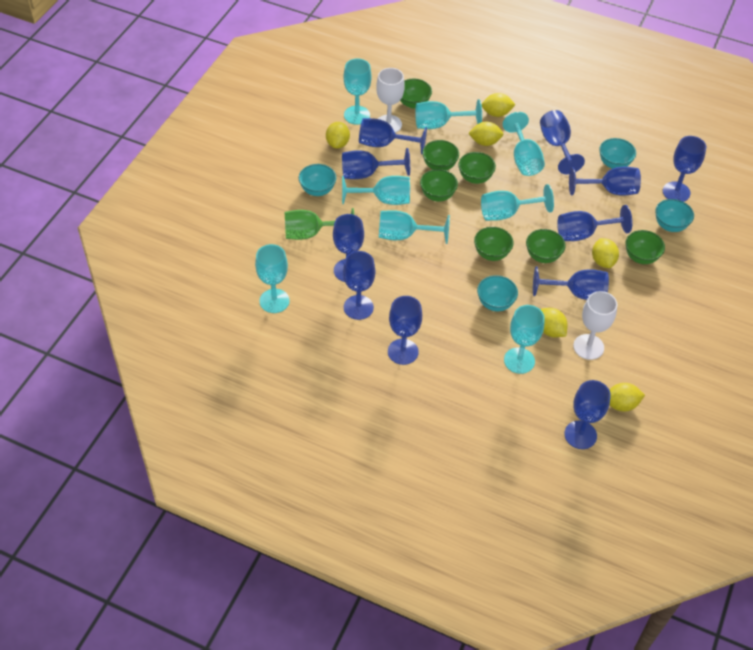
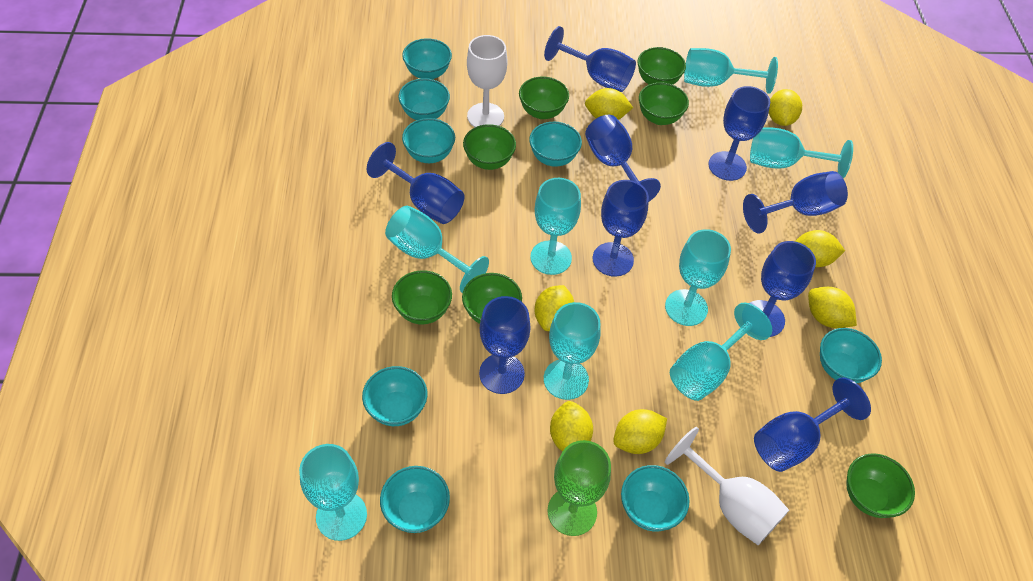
blue goblet: [333,214,364,282] [342,148,410,179] [343,251,375,320] [359,118,427,154] [388,296,422,365] [533,266,609,300] [540,110,585,174] [557,205,632,241] [564,380,611,449] [569,167,641,196] [663,136,706,202] = 11 -> [367,142,464,224] [479,296,531,394] [544,26,636,92] [585,115,661,201] [593,180,649,277] [708,86,770,181] [743,171,848,233] [750,241,816,337] [754,377,871,472] = 9
turquoise bowl: [299,164,336,196] [477,275,518,311] [599,138,636,169] [655,199,694,232] = 4 -> [362,366,427,426] [380,466,450,533] [398,78,450,120] [402,38,452,79] [402,118,455,163] [529,122,582,167] [621,465,690,531] [820,328,882,383] = 8
yellow lemon: [326,122,350,149] [468,122,503,146] [482,93,516,117] [540,308,568,337] [592,238,619,268] [610,383,645,411] = 6 -> [535,285,574,331] [550,401,593,452] [585,88,633,120] [613,409,667,454] [769,89,802,126] [795,230,845,267] [808,287,857,328] = 7

